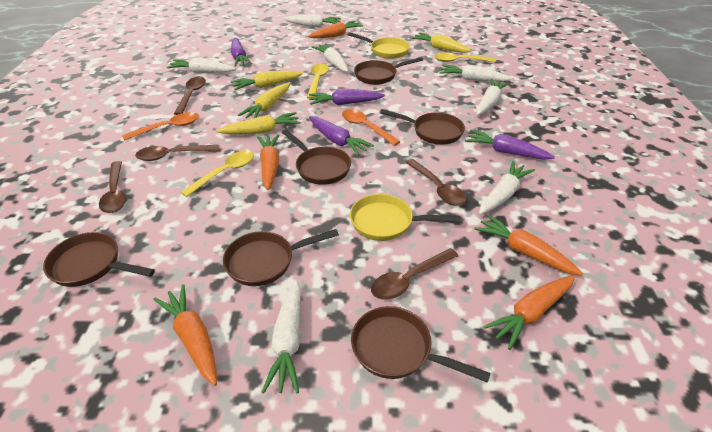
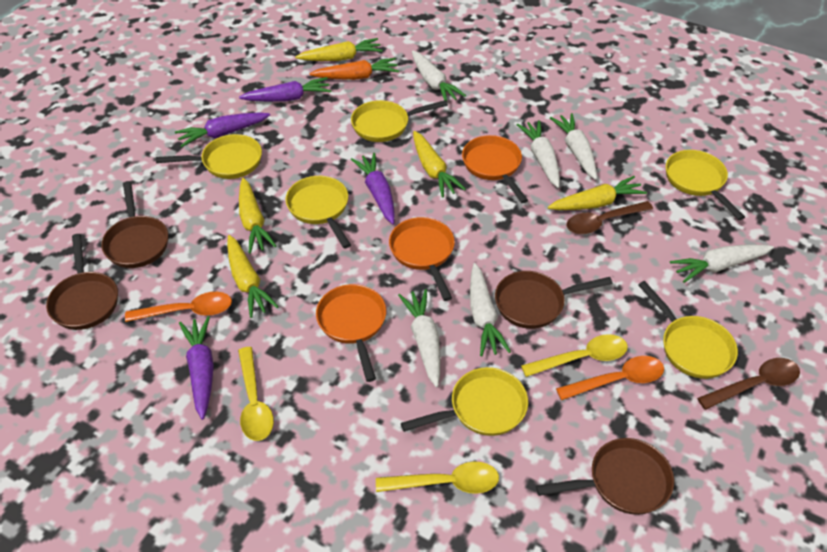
brown pan: [43,232,155,287] [223,229,339,286] [282,129,351,185] [351,306,490,383] [354,57,423,85] [380,109,465,145] = 6 -> [46,234,118,330] [101,181,168,268] [495,271,613,329] [536,438,674,515] = 4
brown spoon: [99,161,126,213] [135,145,220,161] [174,77,206,115] [371,248,458,300] [405,159,466,206] = 5 -> [566,201,653,234] [697,358,800,410] = 2
orange carrot: [153,284,217,386] [257,134,279,190] [308,21,363,38] [474,214,583,276] [483,276,575,350] = 5 -> [310,58,399,80] = 1
orange pan: none = 0 -> [316,284,386,382] [389,217,455,301] [462,135,528,203] = 3
white carrot: [167,58,235,73] [262,280,301,393] [283,14,341,27] [312,43,348,72] [439,65,512,82] [476,79,510,115] [479,161,535,215] = 7 -> [398,289,441,387] [412,51,466,101] [470,263,511,356] [517,120,560,188] [550,113,597,180] [670,244,774,283] = 6
yellow carrot: [217,112,301,134] [231,71,303,90] [238,83,290,119] [411,32,471,53] = 4 -> [227,235,279,318] [239,178,277,254] [295,38,383,61] [413,131,466,198] [548,176,647,210] = 5
yellow pan: [348,32,410,59] [350,194,460,241] = 2 -> [156,134,262,179] [286,176,351,248] [351,100,448,142] [401,367,528,436] [638,281,738,379] [666,150,745,220] = 6

